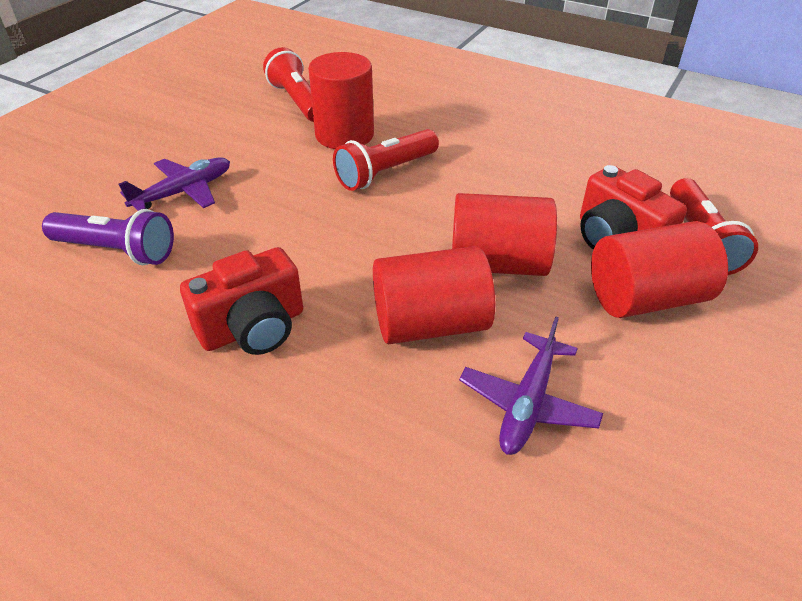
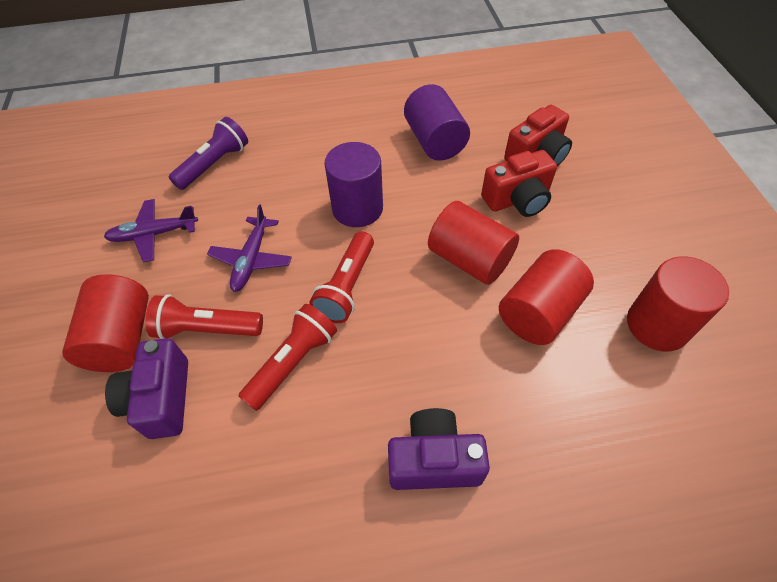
purple camera: none = 0 -> [105,338,188,439] [388,408,490,490] = 2
purple cylinder: none = 0 -> [324,142,383,227] [404,84,470,161] = 2

